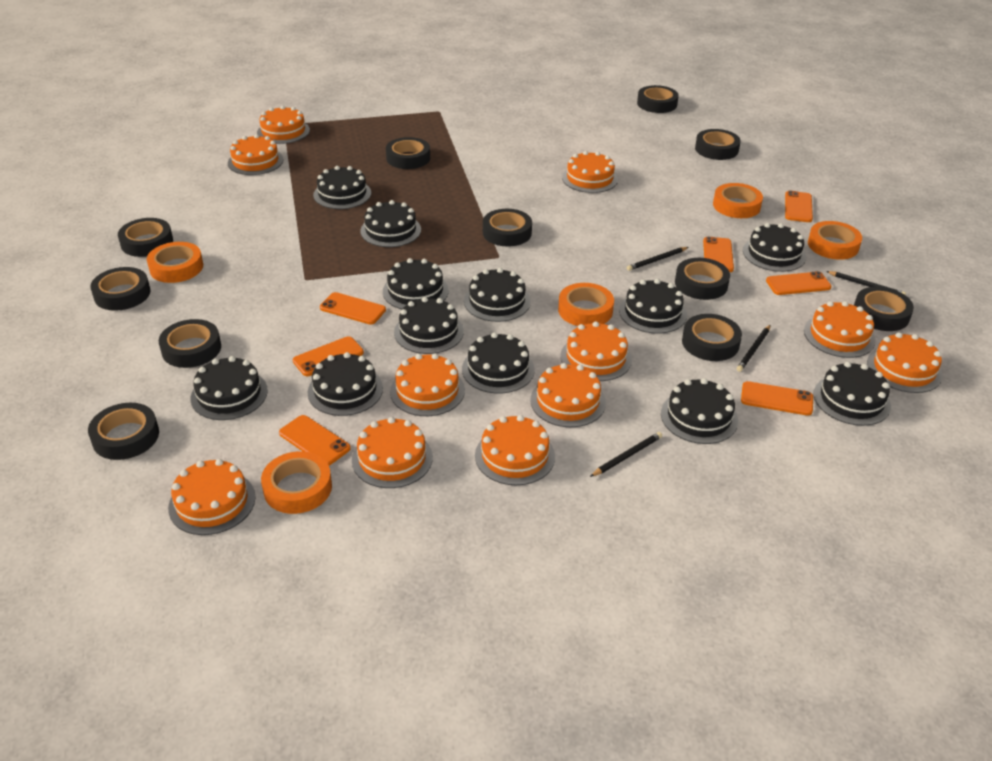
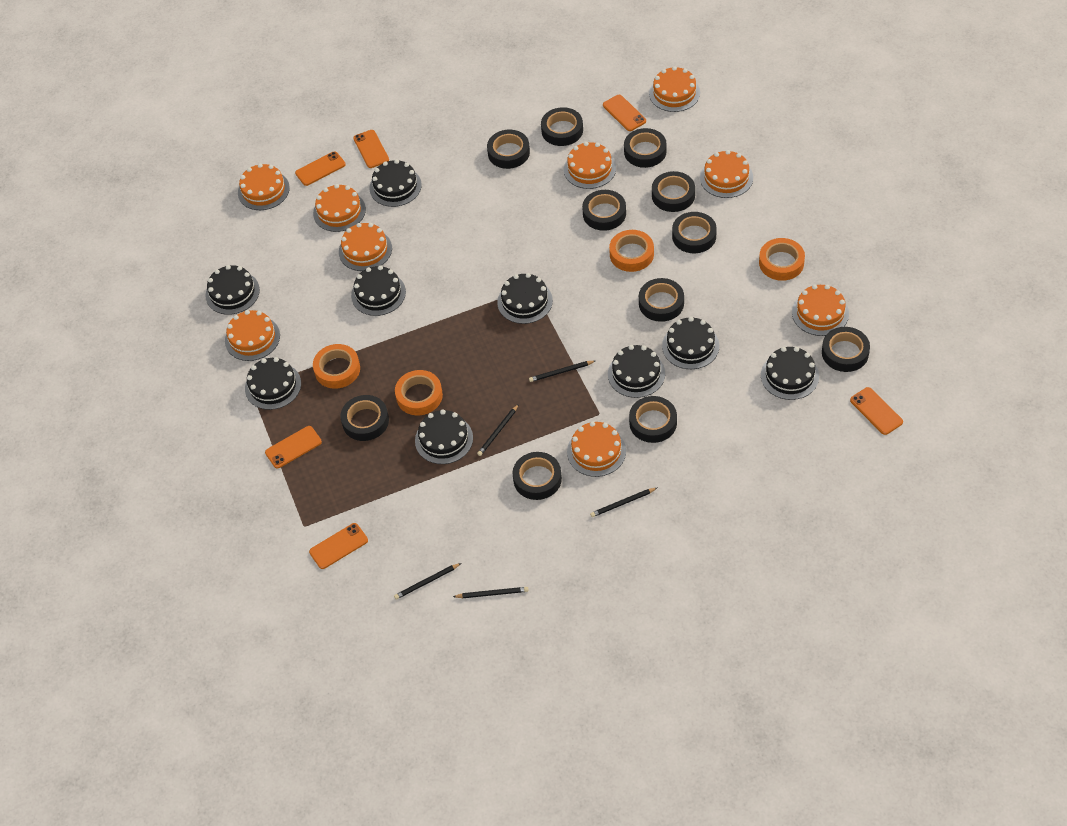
black cake: [191,356,268,420] [307,352,383,416] [313,166,371,209] [360,200,421,247] [383,258,449,309] [394,297,464,354] [462,332,535,393] [464,268,531,322] [619,279,687,333] [661,378,738,444] [743,223,806,272] [813,362,891,426] = 12 -> [205,265,260,315] [245,357,301,410] [351,265,406,316] [369,159,422,207] [415,409,473,464] [497,273,553,324] [608,345,665,398] [662,317,719,369] [761,347,819,400] = 9
black pencil: [590,432,662,477] [627,247,688,271] [737,325,770,372] [826,271,906,295] = 4 -> [394,563,461,599] [453,587,528,598] [477,404,519,456] [529,361,595,382] [590,488,657,517] = 5
orange cake: [168,459,256,535] [228,134,284,175] [257,106,310,144] [352,417,433,488] [390,353,465,416] [475,415,555,485] [530,363,606,427] [560,321,632,381] [562,151,618,193] [804,301,876,358] [867,332,943,393] = 11 -> [225,310,280,361] [238,163,290,210] [313,184,366,232] [339,223,392,271] [564,142,616,189] [567,421,626,477] [649,66,700,112] [700,150,753,198] [792,285,849,336] = 9
orange phone: [279,415,351,465] [293,336,364,376] [320,292,386,325] [703,237,734,272] [741,381,813,416] [766,271,831,295] [785,191,813,222] = 7 -> [265,426,322,468] [295,151,346,186] [309,523,368,569] [353,130,389,168] [603,95,646,131] [850,387,903,435] = 6
orange tape: [147,242,203,283] [261,451,332,514] [558,283,614,326] [713,183,763,218] [808,221,862,260] = 5 -> [313,344,360,389] [395,370,443,415] [609,230,654,272] [759,238,805,281] = 4

